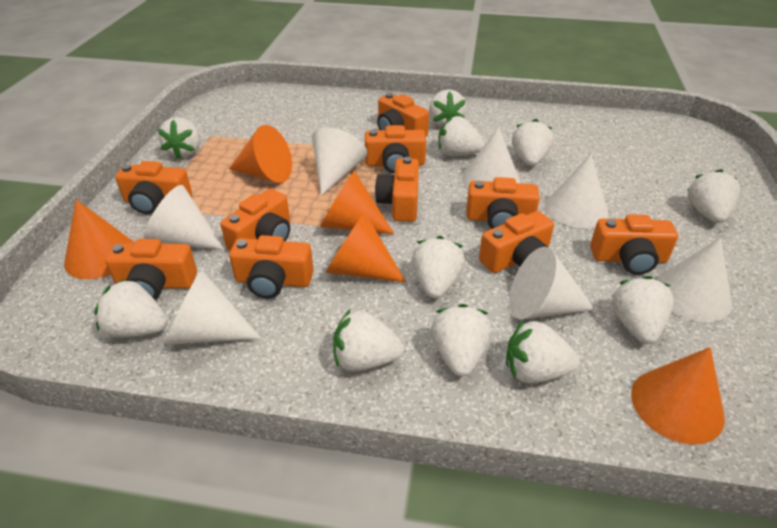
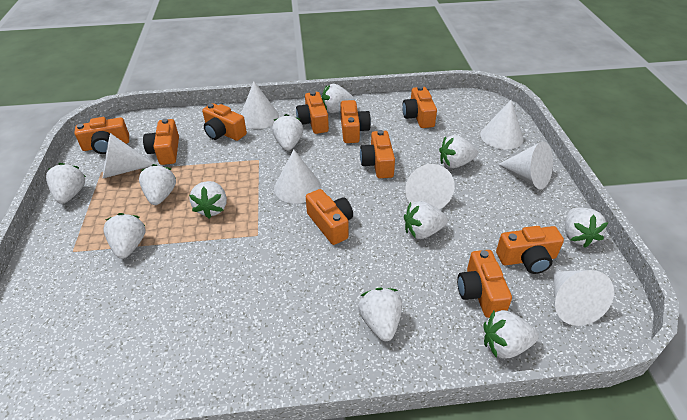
orange cone: [64,200,134,279] [229,125,292,183] [321,171,394,234] [326,213,406,282] [631,347,725,445] = 5 -> none = 0

